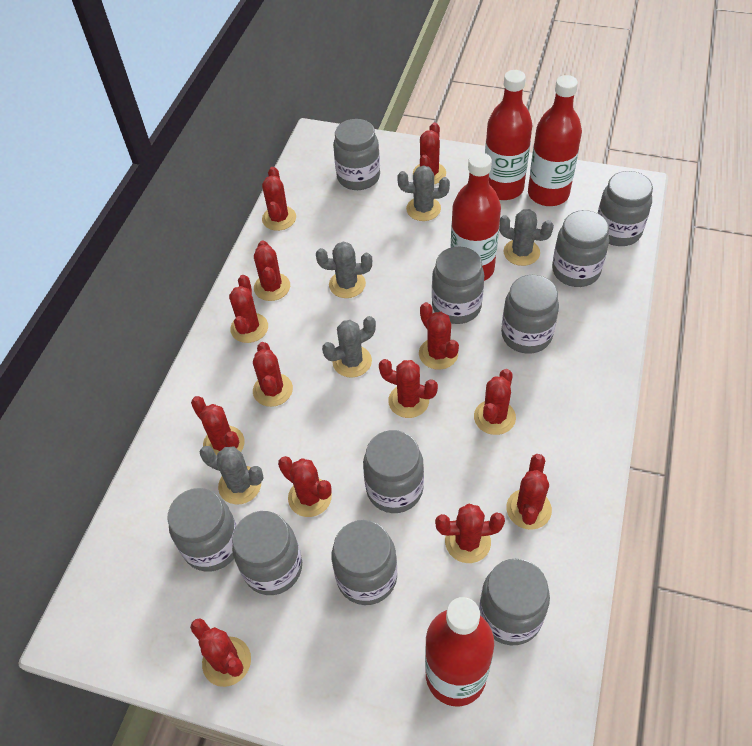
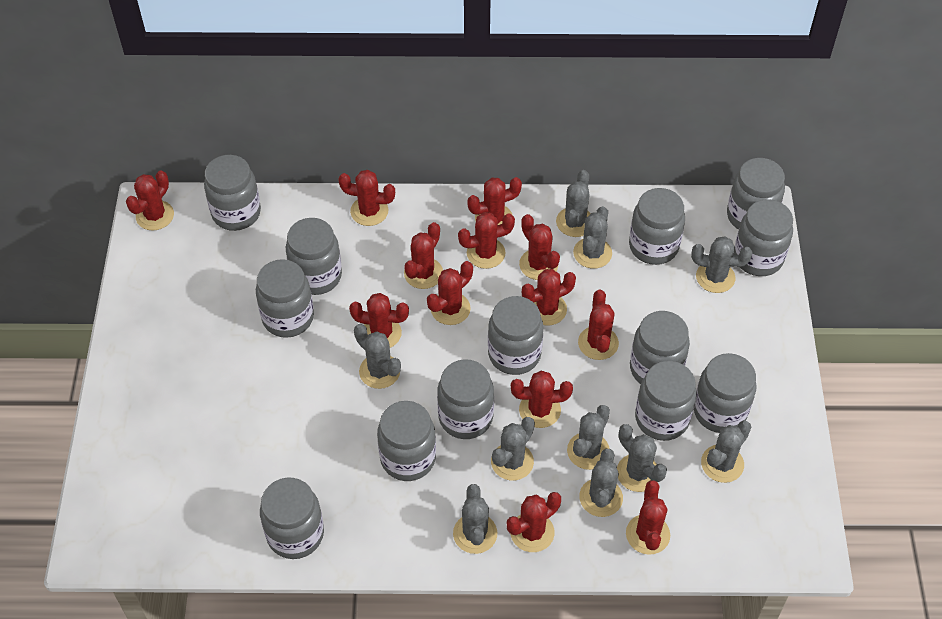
grey cactus: [200,446,263,504] [316,242,372,298] [322,316,376,378] [397,165,450,221] [499,209,554,266] = 5 -> [354,324,401,389] [453,484,497,554] [491,417,535,481] [556,170,591,237] [567,405,610,470] [573,206,612,269] [579,448,623,517] [617,424,667,492] [691,236,752,293] [701,421,751,483] = 10
grey jar: [167,488,237,572] [232,511,302,595] [331,520,397,605] [333,119,380,190] [363,430,424,513] [432,247,484,324] [479,559,550,645] [501,275,559,354] [552,210,609,287] [598,171,653,246] = 10 -> [204,155,261,231] [256,259,314,338] [260,478,324,559] [286,218,342,295] [377,401,436,481] [437,359,494,439] [488,296,543,375] [629,188,685,265] [630,311,690,384] [635,361,697,441] [694,353,757,433] [727,158,785,230] [734,199,793,276] = 13
red bottle: [425,597,494,706] [450,152,501,281] [485,70,532,200] [528,75,582,206] = 4 -> none = 0

